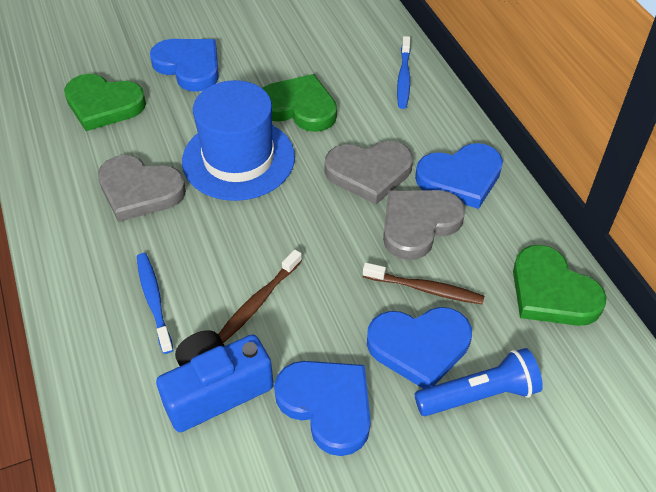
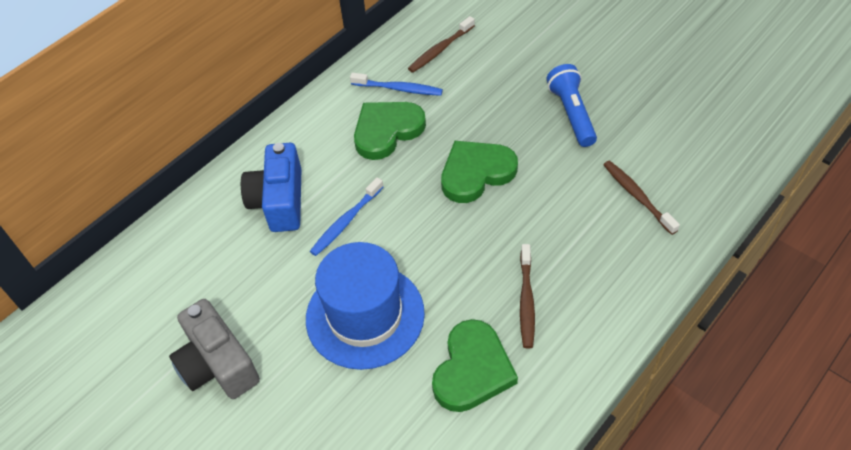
blue heart: [150,39,219,92] [274,361,371,456] [367,307,472,389] [415,143,503,209] = 4 -> none = 0
brown toothbrush: [218,249,302,343] [363,263,484,305] = 2 -> [408,16,475,73] [520,244,535,348] [603,160,680,235] = 3
grey camera: none = 0 -> [169,299,260,399] = 1
grey heart: [98,155,186,222] [325,141,413,205] [383,190,465,260] = 3 -> none = 0

